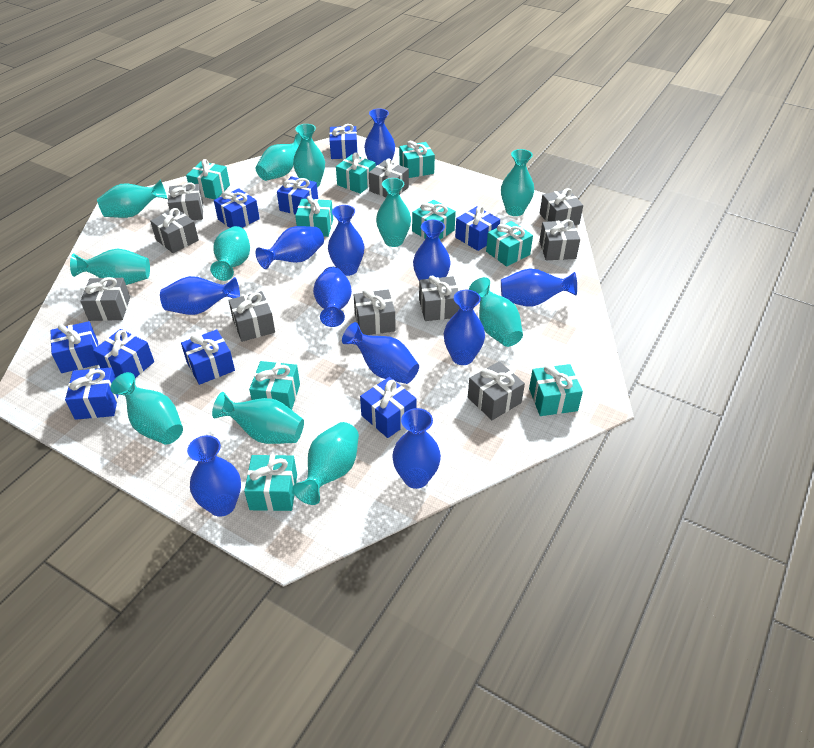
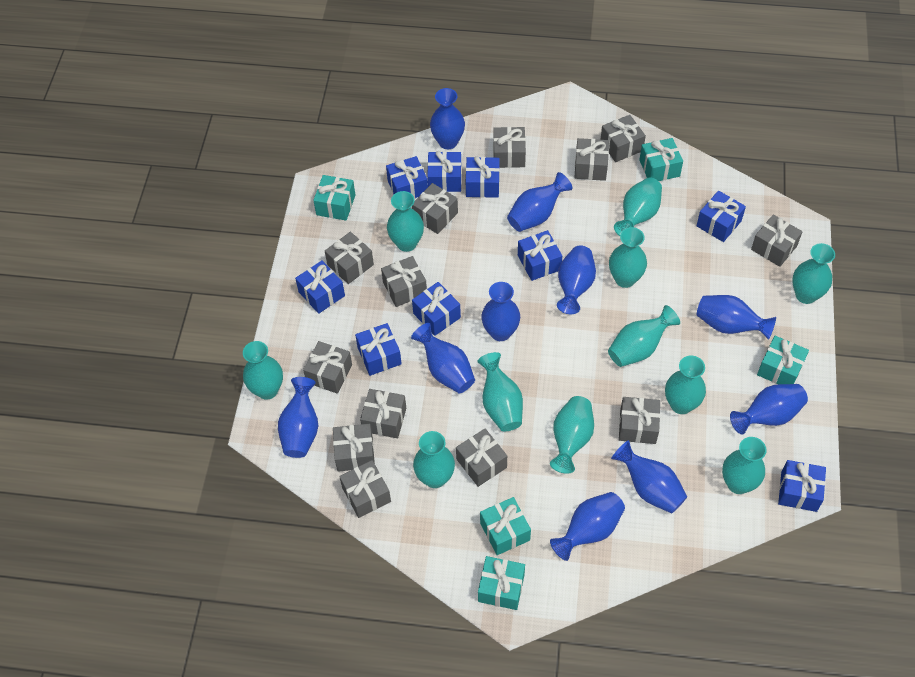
blue vase: [160,276,240,315] [187,435,241,517] [256,226,324,269] [313,267,352,327] [328,205,364,276] [342,322,419,384] [364,108,395,166] [392,408,441,489] [413,220,451,280] [444,290,485,365] [501,268,577,307] = 11 -> [278,377,318,458] [411,323,475,393] [430,88,465,149] [481,282,520,341] [507,172,572,232] [550,492,625,561] [557,246,596,314] [611,440,687,514] [697,295,776,340] [730,384,808,435] = 10
grey gift: [80,277,130,321] [150,208,199,253] [168,182,203,220] [228,291,275,342] [354,289,396,335] [369,159,409,197] [419,276,459,321] [468,361,525,420] [539,219,580,260] [540,188,583,225] = 10 -> [303,341,352,394] [325,232,374,284] [333,424,375,472] [339,460,391,518] [360,389,406,438] [381,256,427,307] [412,183,458,234] [456,429,507,487] [493,127,526,168] [574,138,609,181] [600,115,646,162] [619,397,660,444] [751,214,803,267] = 13
turquoise gift: [186,159,230,199] [244,454,297,511] [249,361,300,410] [295,196,333,237] [336,153,376,194] [399,141,435,178] [412,200,456,240] [486,221,533,267] [529,364,583,416] = 9 -> [313,175,355,221] [478,556,525,610] [480,497,531,555] [639,138,683,181] [757,336,809,384] = 5

